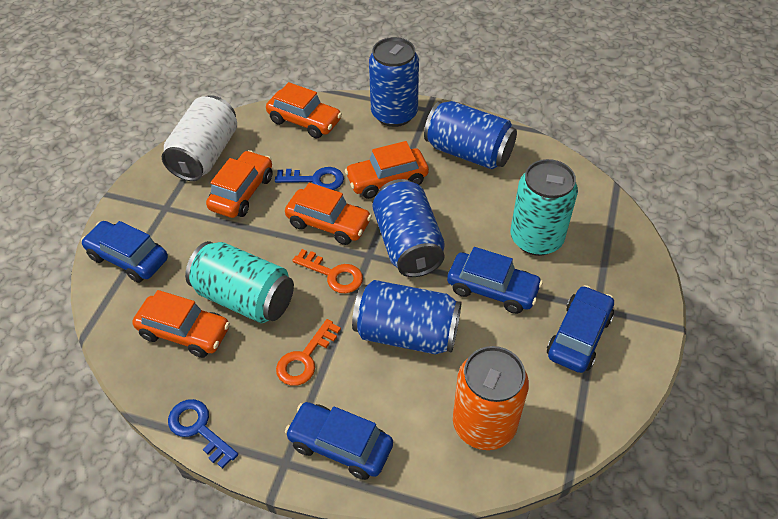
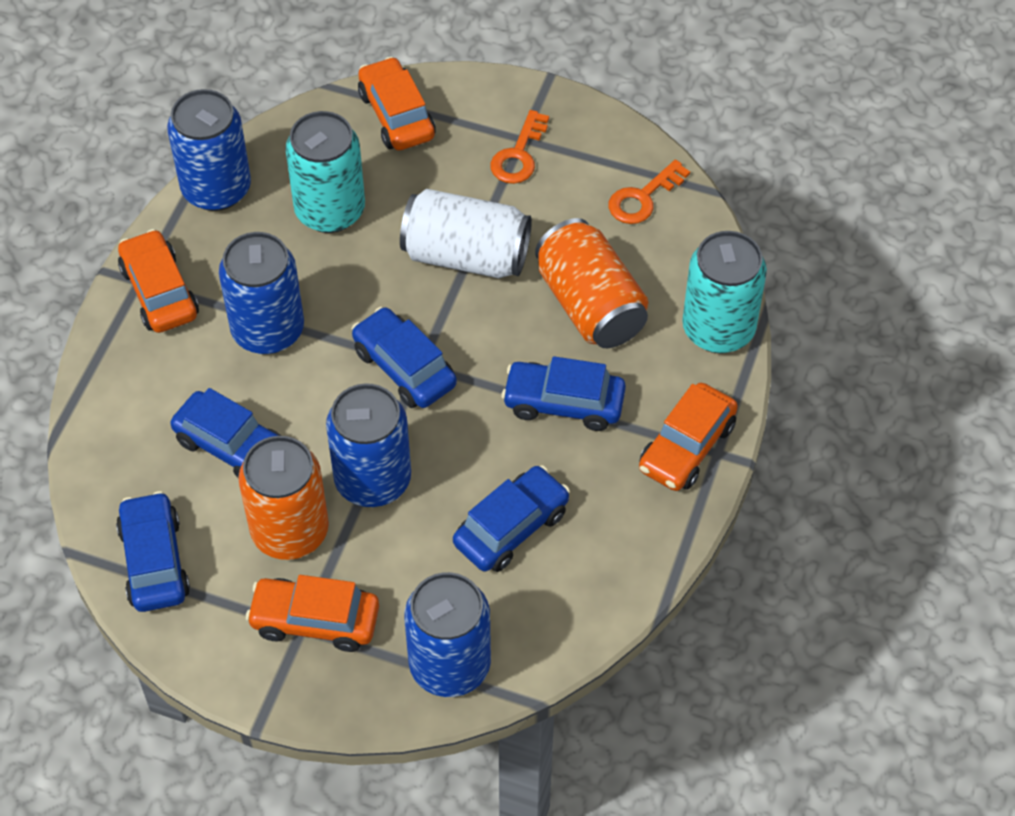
blue car: [81,221,168,283] [285,402,393,480] [447,247,543,314] [547,285,614,373] = 4 -> [116,491,190,612] [170,388,281,479] [351,307,457,408] [453,465,570,572] [502,356,626,431] = 5
blue key: [168,399,238,469] [275,167,344,190] = 2 -> none = 0
orange can: [453,346,529,450] = 1 -> [238,436,329,560] [535,218,648,348] = 2
orange car: [132,290,230,358] [206,150,273,218] [266,82,342,139] [285,182,372,245] [345,141,429,199] = 5 -> [118,229,199,333] [246,575,379,652] [358,57,436,151] [639,383,738,491] = 4

